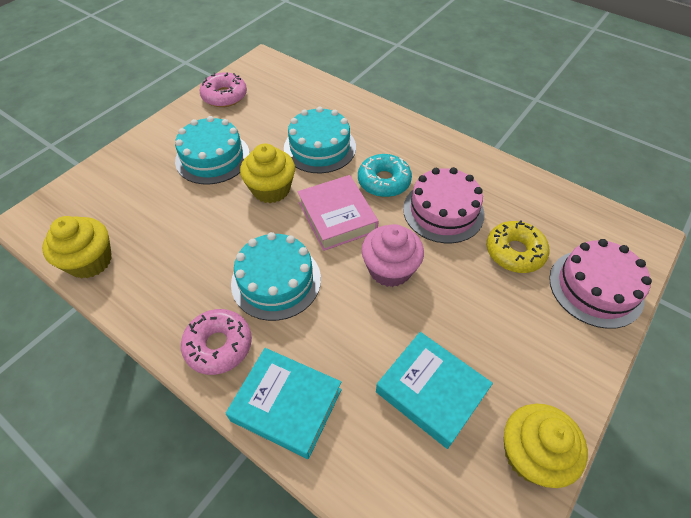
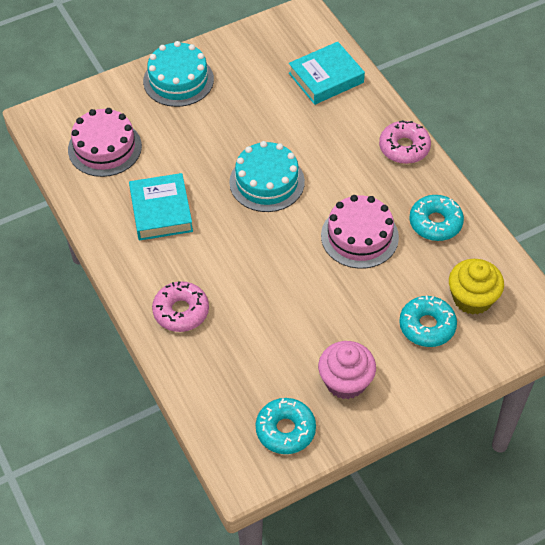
pink book: [298,175,379,251] = 1 -> none = 0
turquoise cake: [175,116,250,185] [231,232,321,321] [284,106,356,173] = 3 -> [143,41,214,107] [229,141,305,212] = 2
turquoise donut: [358,154,412,197] = 1 -> [256,398,316,454] [399,295,457,347] [409,195,464,241] = 3
yellow cupcake: [42,216,112,278] [240,144,295,203] [504,404,588,488] = 3 -> [449,259,504,315] = 1
yellow donut: [487,220,549,273] = 1 -> none = 0

